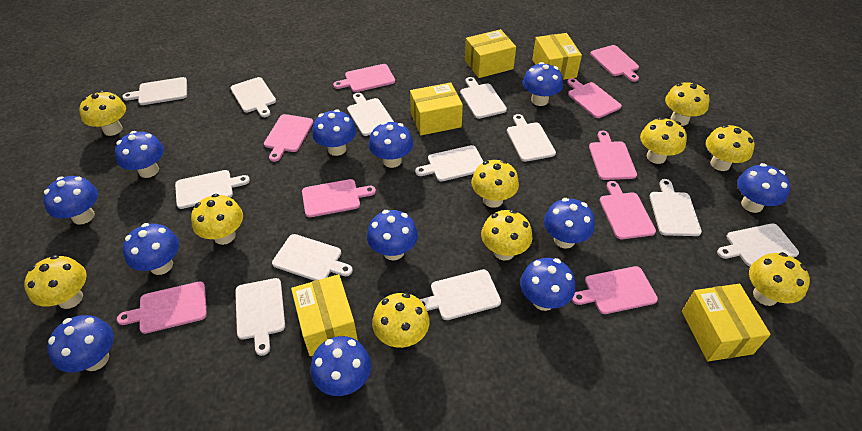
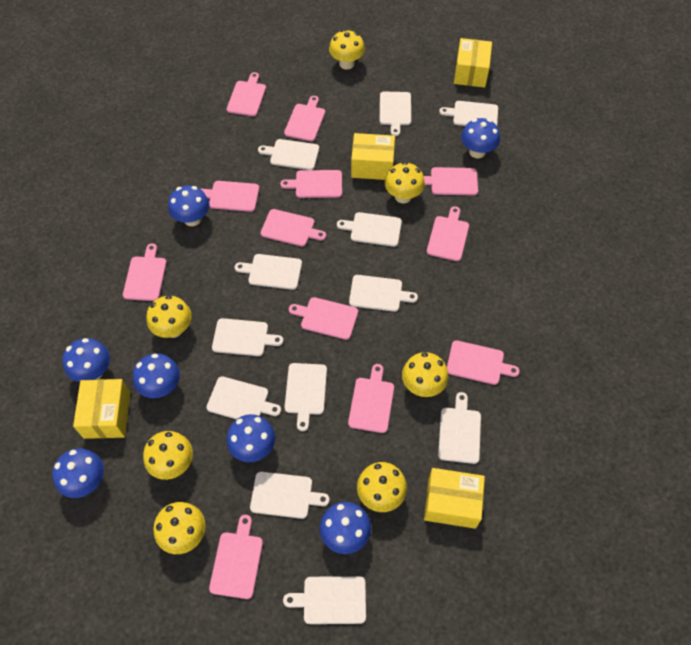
blue mushroom: [43,176,98,225] [47,315,114,372] [115,131,164,178] [123,223,179,275] [311,336,371,396] [312,109,356,156] [367,210,418,261] [369,122,413,168] [520,258,575,311] [523,62,563,106] [544,198,595,248] [737,163,790,213] = 12 -> [52,448,104,498] [62,338,110,382] [133,353,180,398] [168,185,209,226] [227,414,275,462] [320,502,371,554] [461,118,500,158] = 7
pink cutting board: [117,281,207,334] [264,114,313,162] [302,179,376,217] [333,64,395,92] [567,78,622,118] [572,266,658,314] [589,131,637,180] [590,45,639,82] [599,181,656,239] = 9 -> [123,244,167,301] [201,181,259,212] [209,515,263,599] [227,72,266,116] [261,209,326,247] [280,170,342,198] [284,96,325,141] [289,297,358,340] [348,364,394,433] [424,167,478,196] [427,206,469,261] [447,340,520,385] = 12
yellow box: [291,274,358,356] [410,83,463,135] [465,29,516,78] [532,33,582,80] [682,284,771,361] = 5 -> [73,379,130,439] [351,133,395,180] [424,468,485,529] [454,38,492,88] = 4
yellow mushroom: [24,255,87,309] [79,90,126,136] [191,194,243,245] [372,293,429,348] [471,160,519,208] [481,210,532,260] [640,117,687,164] [665,82,710,126] [706,125,755,171] [749,252,810,306] = 10 -> [143,431,193,480] [146,295,192,338] [153,502,206,554] [329,30,365,70] [357,462,407,512] [385,162,425,204] [402,352,449,397] = 7

